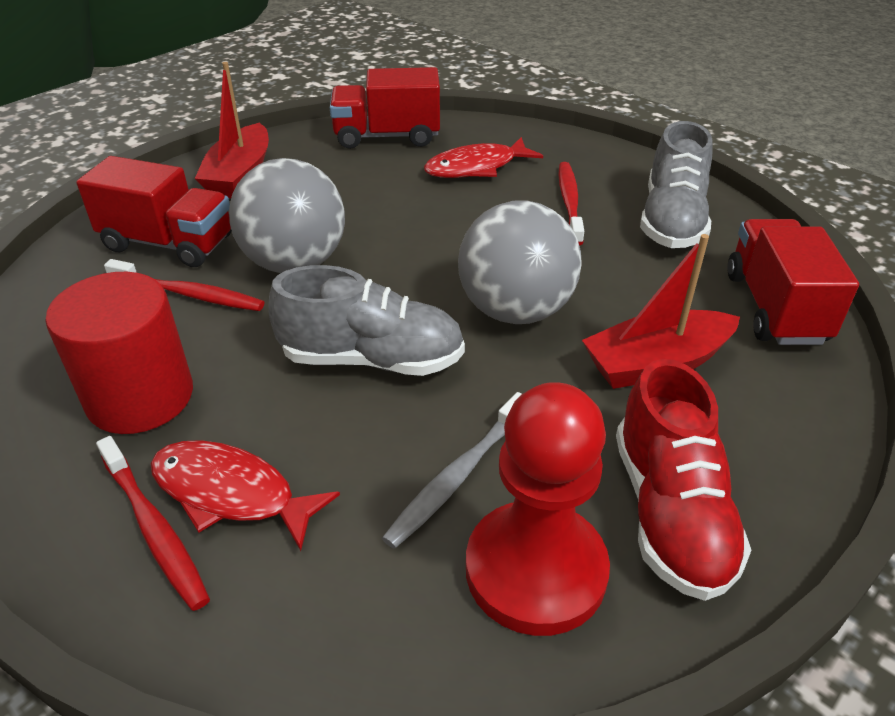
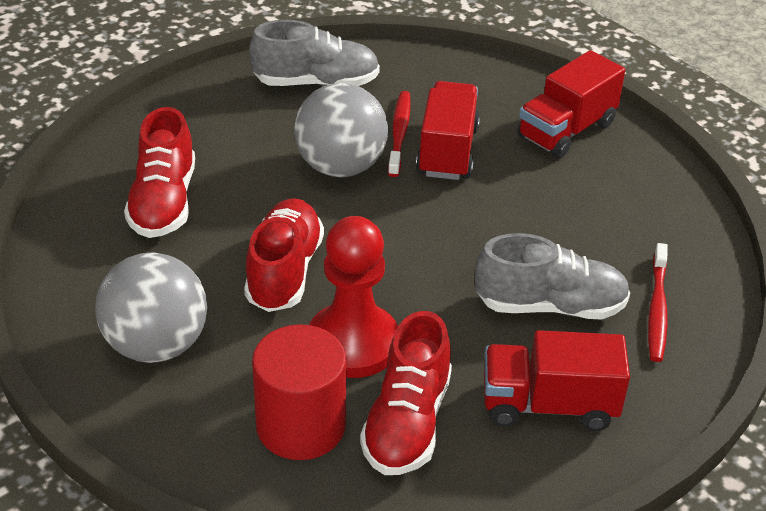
grey toothbrush: [382,392,521,549] = 1 -> none = 0
red boat: [194,62,269,198] [582,234,740,389] = 2 -> none = 0
red fish: [150,440,340,551] [424,137,543,178] = 2 -> none = 0
red shoe: [616,359,751,601] = 1 -> [124,107,195,238] [244,198,324,312] [360,311,452,475] = 3
red toothbrush: [96,436,210,611] [104,259,265,311] [559,162,584,245] = 3 -> [388,91,411,177] [648,243,668,362] = 2

